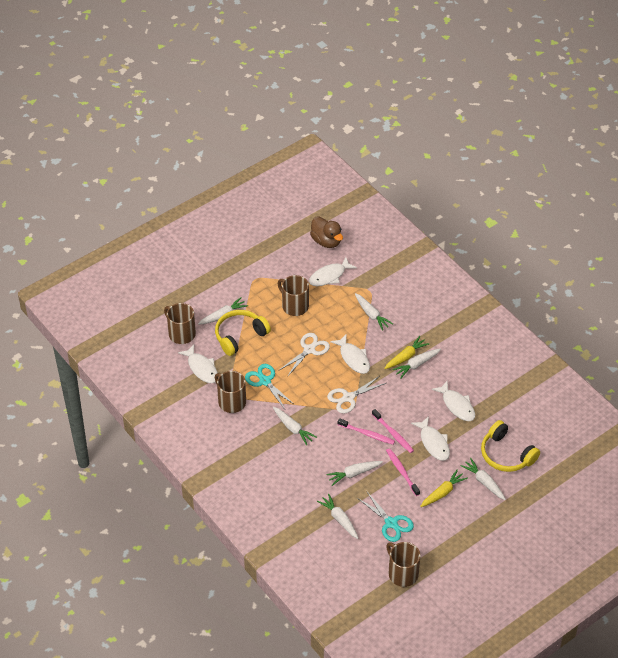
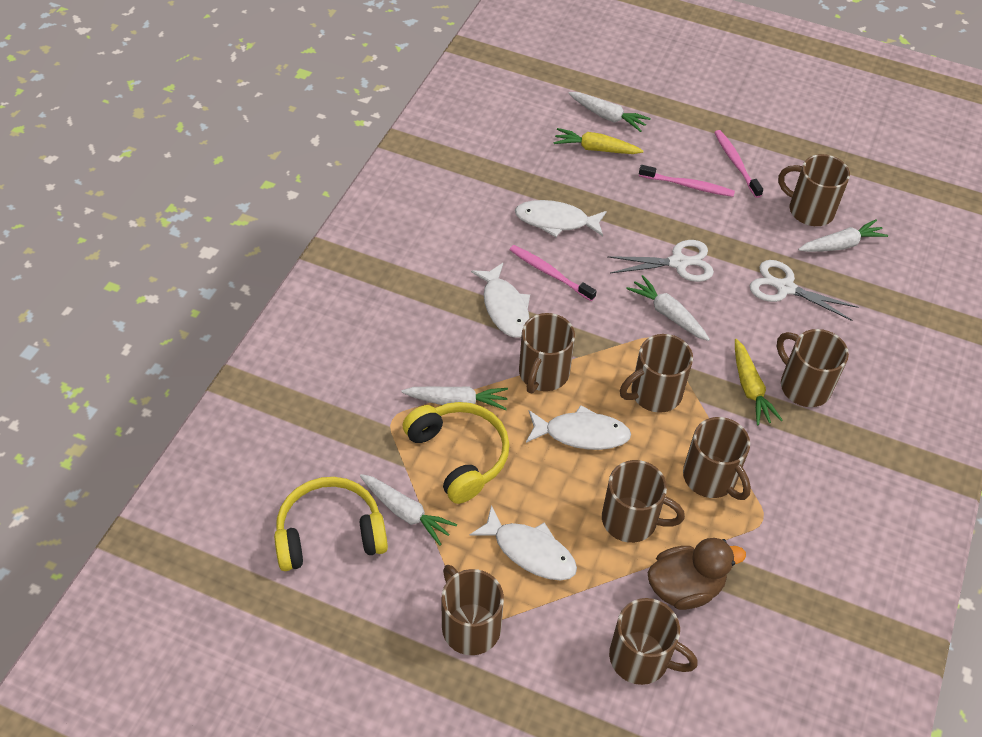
brown mug: [164,303,196,344] [215,371,246,413] [277,275,309,316] [386,542,421,587] = 4 -> [441,565,504,655] [519,313,575,393] [602,460,685,543] [609,598,698,685] [620,334,693,413] [683,417,751,500] [777,329,849,407] [778,154,850,226] = 8
turquoise scissors: [245,364,295,409] [357,492,414,542] = 2 -> none = 0
white carrot: [198,297,248,325] [273,407,317,445] [317,494,359,539] [326,461,383,486] [355,293,393,331] [392,349,441,379] [460,458,506,500] = 7 -> [360,474,457,546] [402,386,508,410] [568,92,651,132] [626,275,710,341] [798,219,888,252] = 5
white fish: [178,344,218,383] [309,257,357,286] [330,334,370,374] [411,416,450,461] [432,381,475,421] = 5 -> [470,505,577,580] [471,263,530,338] [515,200,607,237] [526,405,631,450] = 4

